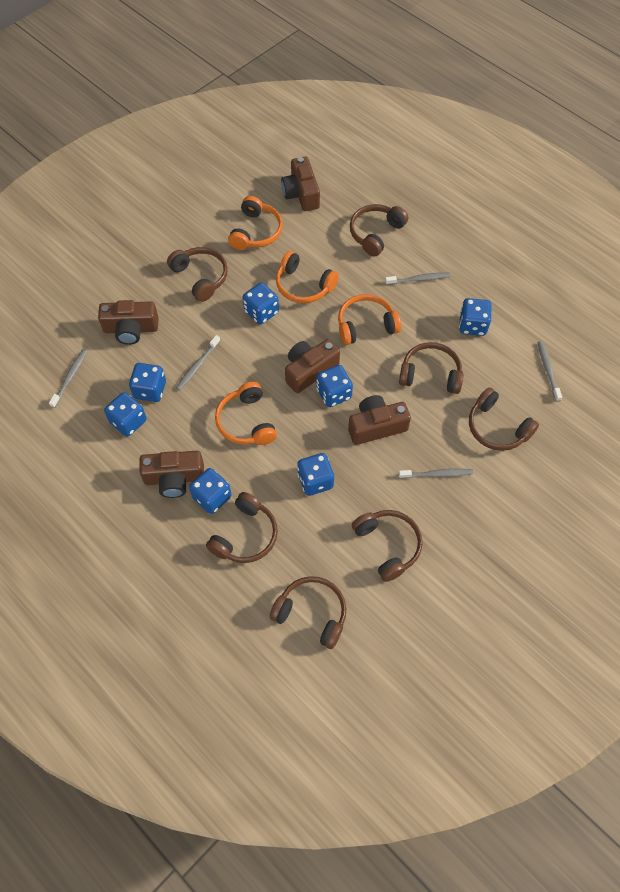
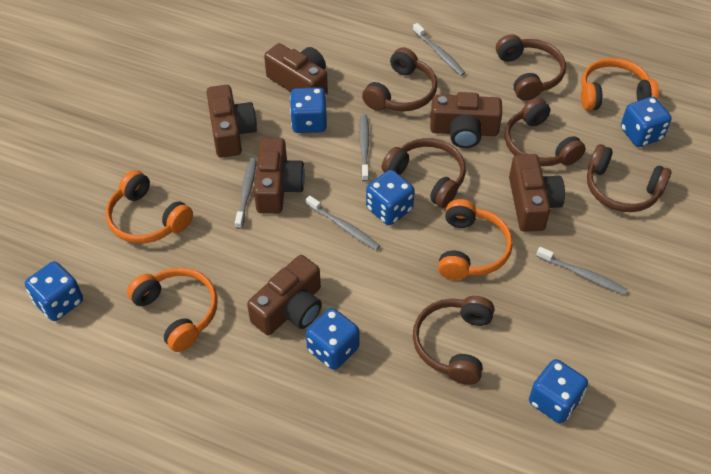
blue dice: [104,392,147,437] [129,363,166,402] [189,468,231,514] [243,283,279,325] [297,453,334,496] [316,365,353,407] [459,298,492,336] = 7 -> [25,261,83,321] [290,87,327,133] [306,308,359,370] [366,170,415,225] [529,359,588,423] [621,97,671,147] = 6
brown camera: [98,300,159,345] [139,451,204,498] [281,157,320,211] [285,339,340,393] [348,395,411,445] = 5 -> [207,85,257,158] [247,255,322,335] [254,138,305,214] [264,43,328,95] [430,92,502,148] [509,154,565,232] = 6
brown headphones: [167,247,228,302] [206,492,278,563] [270,576,346,649] [350,204,408,256] [352,510,423,582] [399,342,463,394] [469,388,539,451] = 7 -> [362,47,437,111] [382,138,466,208] [413,296,495,385] [496,34,566,101] [505,98,586,166] [587,144,672,212] = 6

